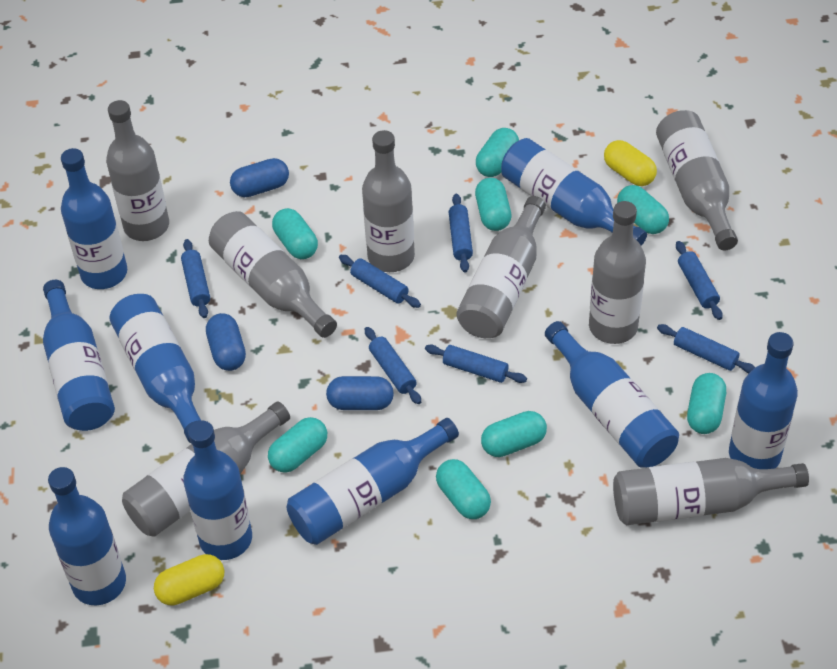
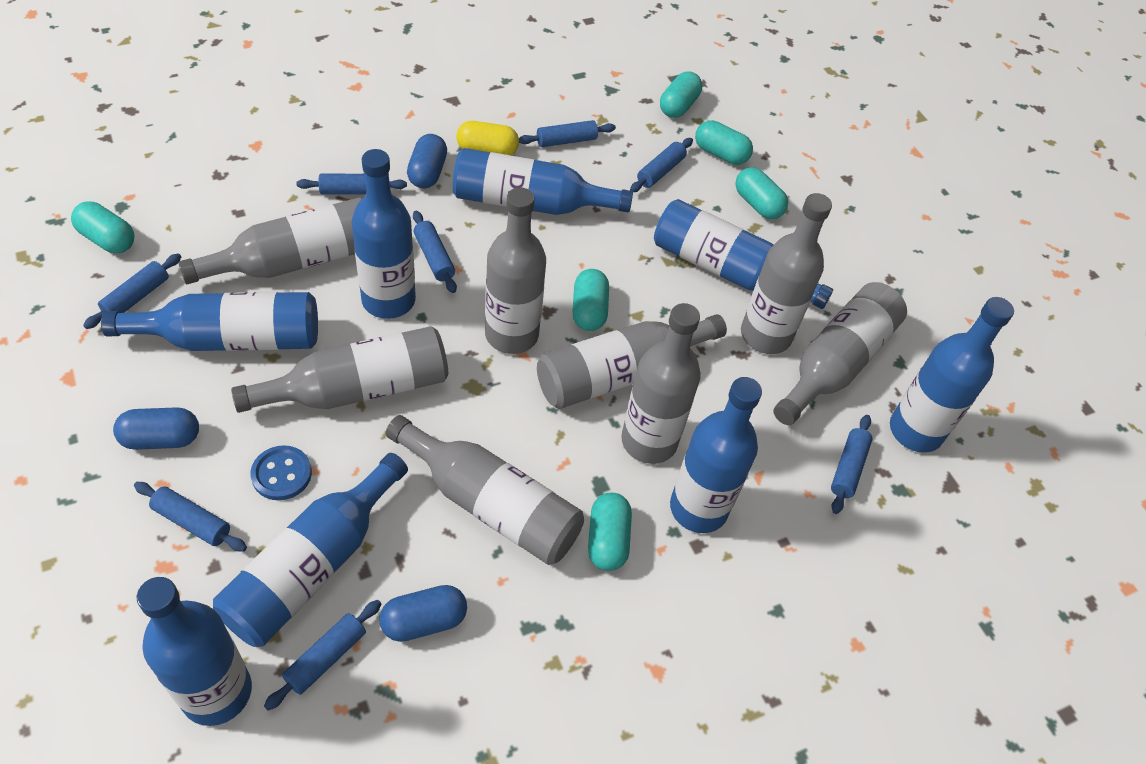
blue bottle: [43,280,115,431] [48,467,126,605] [61,148,127,289] [110,294,201,443] [183,421,252,560] [287,418,459,545] [501,138,647,246] [545,321,679,468] [729,332,798,469] = 9 -> [101,292,318,351] [137,577,252,726] [213,453,408,647] [351,149,416,319] [453,148,633,215] [654,199,833,309] [670,377,762,533] [890,297,1014,453] = 8
blue button: none = 0 -> [250,445,312,500] = 1
blue rolling pin: [181,239,210,318] [339,255,421,308] [365,327,421,404] [425,344,527,383] [449,194,473,273] [657,324,755,373] [676,241,723,320] = 7 -> [83,253,181,329] [134,482,247,552] [264,600,381,710] [297,173,407,195] [413,211,457,293] [519,120,616,147] [630,138,693,192] [831,415,873,514] = 8
turquoise capsule: [268,417,327,473] [272,208,318,259] [436,459,491,519] [475,178,511,231] [476,128,519,177] [481,411,547,457] [617,185,669,234] [687,373,726,434] = 8 -> [71,201,135,253] [572,269,609,331] [588,493,632,571] [660,72,702,118] [695,120,753,165] [735,167,788,219] = 6
yellow capsule: [154,554,224,606] [604,140,657,186] = 2 -> [456,121,519,155] = 1

